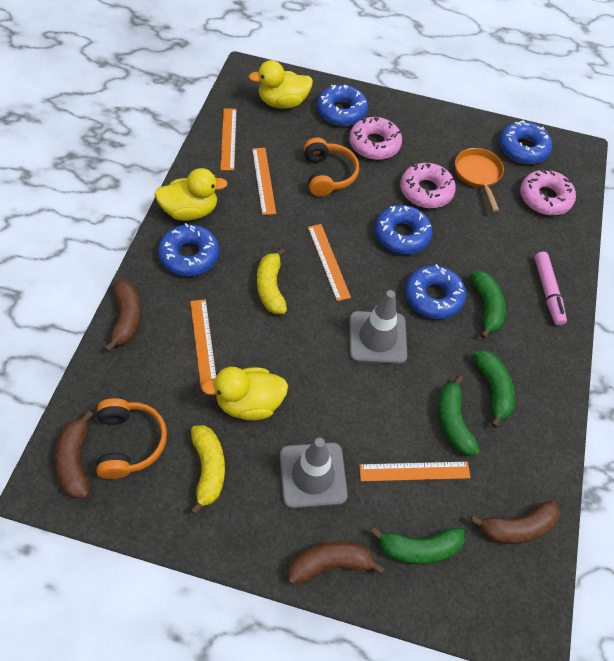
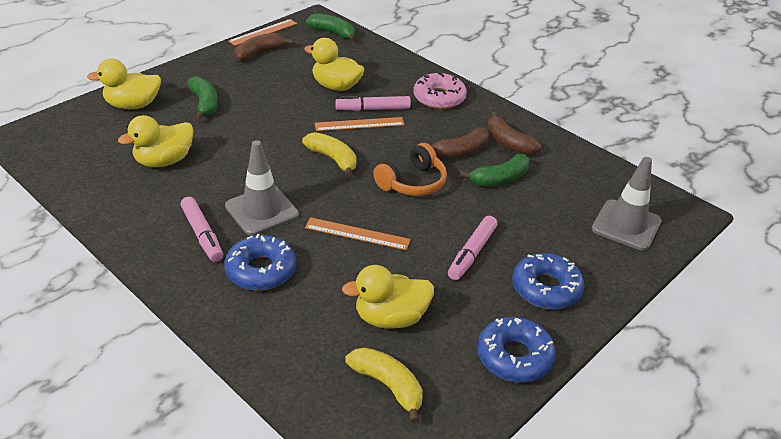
blue donut: [158,223,219,276] [317,85,368,126] [375,205,433,254] [405,264,466,319] [499,120,552,164] = 5 -> [224,234,296,291] [477,317,556,383] [512,253,585,310] = 3
brown banana: [55,410,94,499] [104,281,141,352] [288,541,384,585] [470,501,560,544] = 4 -> [235,33,293,61] [431,127,489,159] [487,112,541,155] = 3
green banana: [371,527,465,564] [438,375,480,456] [471,271,506,339] [473,350,515,428] = 4 -> [187,76,218,119] [305,14,355,41] [460,154,530,186] = 3
orange headphones: [96,398,167,479] [304,137,359,197] = 2 -> [373,143,447,196] = 1
orange pan: [455,148,504,212] = 1 -> none = 0
orange ruler: [190,299,216,390] [220,108,237,171] [252,148,276,215] [308,224,351,301] [359,462,471,481] = 5 -> [228,19,297,46] [305,217,411,250] [315,117,405,131] = 3
pink donut: [349,117,402,160] [400,163,456,208] [520,169,576,215] = 3 -> [413,73,467,109] = 1
pink marker: [535,252,567,326] = 1 -> [181,197,223,262] [335,96,411,111] [448,216,498,280] = 3
yellow duck: [154,168,228,221] [201,367,288,420] [249,60,313,109] = 3 -> [87,58,161,109] [118,115,194,167] [304,38,364,91] [342,265,434,329] = 4

